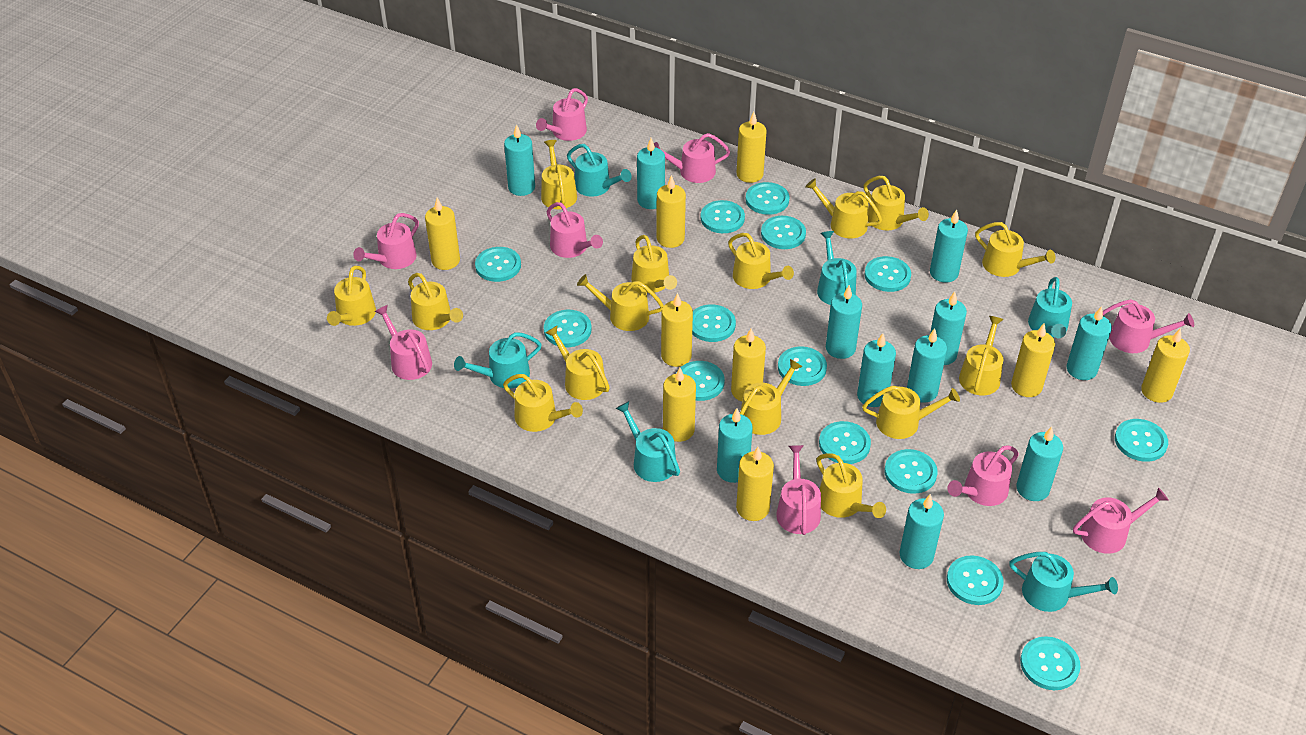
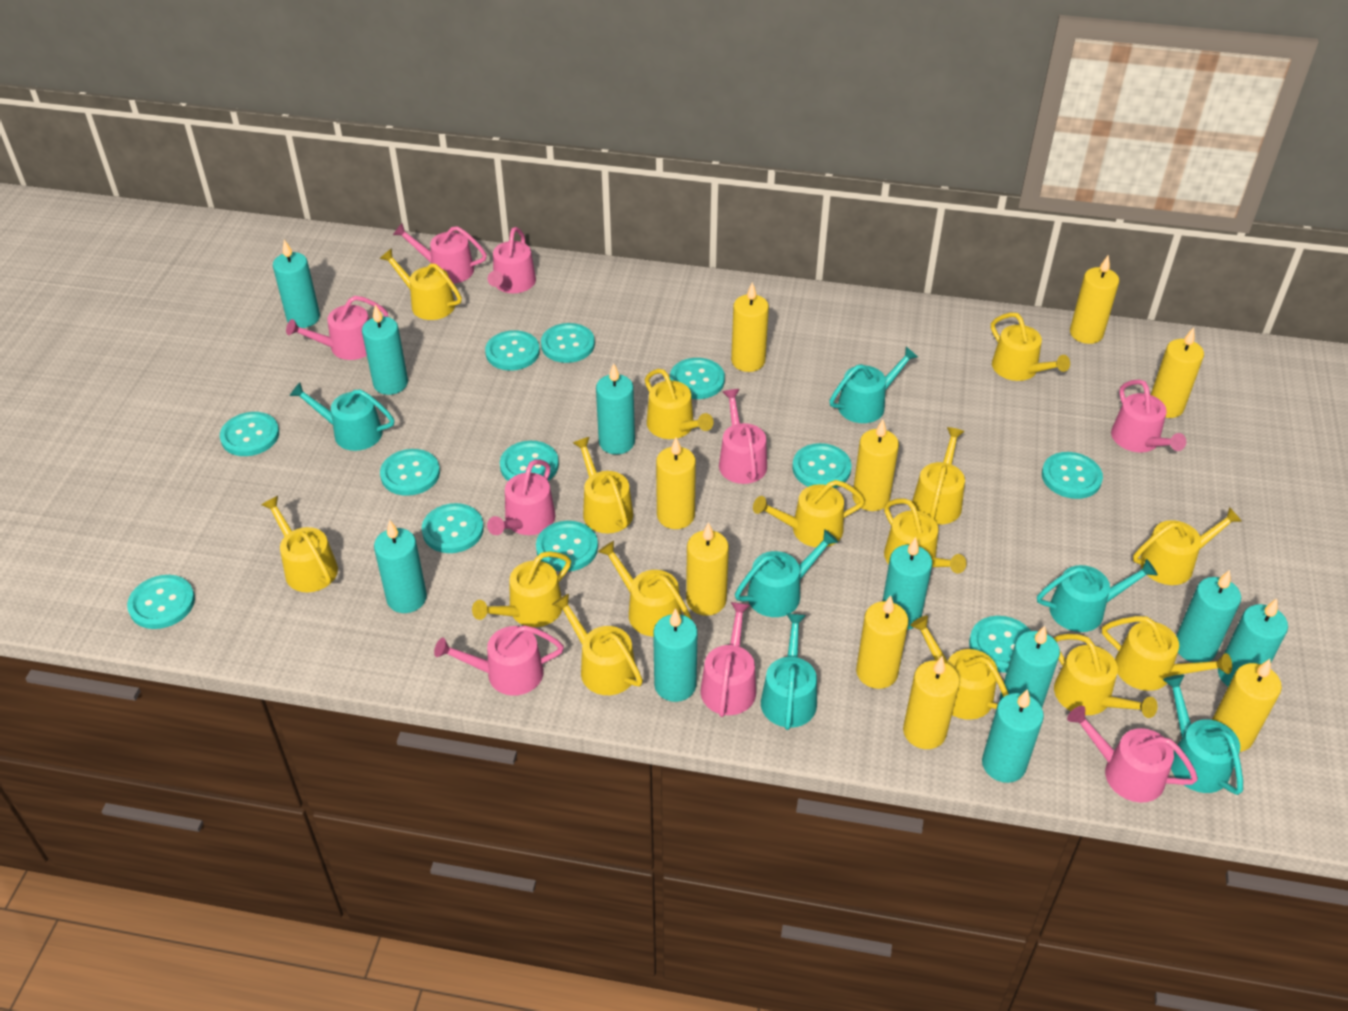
turquoise button: [475,247,521,282] [544,310,592,347] [676,361,725,401] [692,304,736,342] [701,200,745,233] [745,182,789,215] [761,216,806,249] [778,346,827,386] [819,421,871,464] [865,256,911,292] [884,449,938,494] [947,555,1004,605] [1020,636,1081,690] [1115,419,1168,462] = 14 -> [127,575,195,629] [220,412,279,456] [380,449,440,496] [422,503,484,553] [485,330,540,371] [500,441,559,481] [536,521,598,572] [541,323,595,363] [670,358,725,399] [792,443,852,488] [969,616,1031,673] [1042,452,1103,499] = 12
turquoise candle: [504,124,535,196] [637,138,665,209] [717,408,753,483] [826,285,862,359] [857,333,896,407] [900,494,944,569] [907,328,947,402] [930,210,968,283] [930,291,967,365] [1016,426,1063,501] [1067,306,1112,380] = 11 -> [273,240,320,328] [362,305,408,395] [374,520,427,613] [596,363,635,455] [653,608,698,702] [882,537,932,630] [982,689,1044,783] [1000,626,1060,707] [1176,570,1241,663] [1218,598,1288,686] = 10

